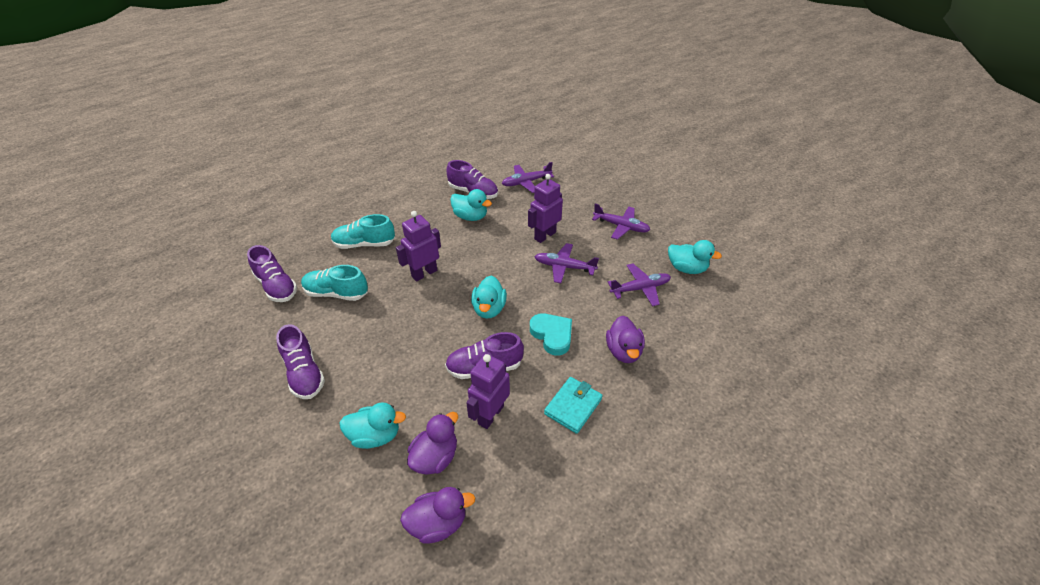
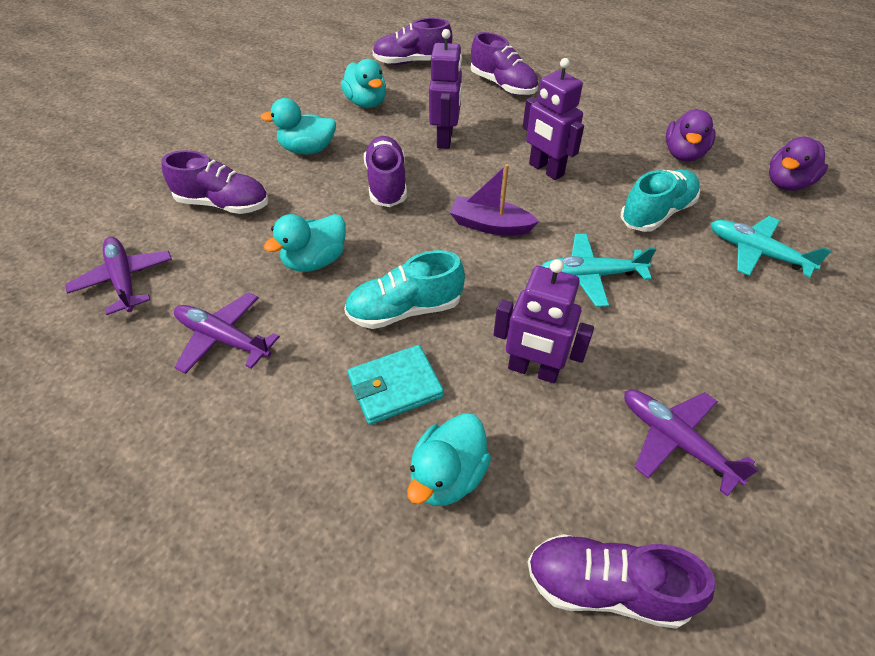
purple boat: none = 0 -> [450,164,539,236] = 1
purple duck: [400,487,475,544] [407,412,458,475] [606,316,645,363] = 3 -> [665,109,716,162] [769,136,828,191] = 2
purple plane: [502,162,554,193] [534,243,599,283] [592,203,650,240] [608,263,671,306] = 4 -> [65,237,172,315] [174,292,280,374] [624,390,759,496] = 3
purple shoe: [247,245,297,302] [276,324,325,399] [445,332,524,379] [446,160,498,199] = 4 -> [161,150,268,214] [364,136,407,207] [373,18,452,65] [471,32,538,95] [528,534,715,629] = 5
turquoise heart: [530,313,572,356] = 1 -> none = 0
turquoise plane: none = 0 -> [542,234,656,307] [710,216,832,277] = 2

